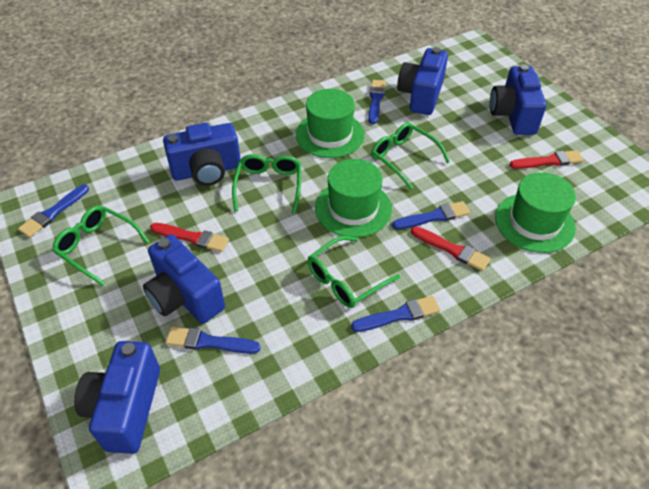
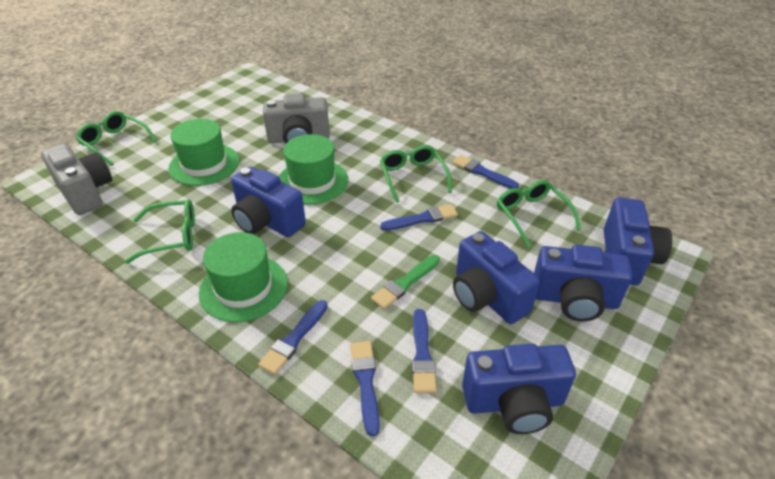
green brush: none = 0 -> [371,255,440,309] = 1
grey camera: none = 0 -> [41,143,112,215] [263,93,330,143] = 2
red brush: [150,223,229,252] [411,226,491,271] [510,150,584,169] = 3 -> none = 0

